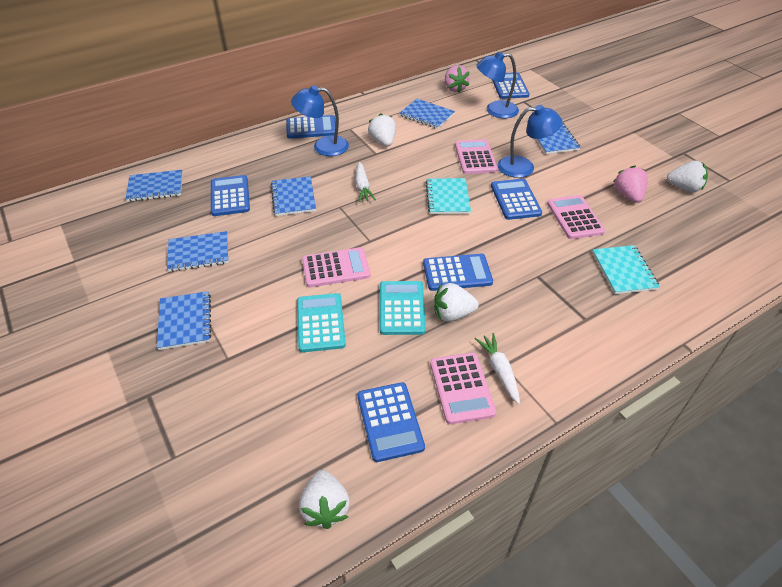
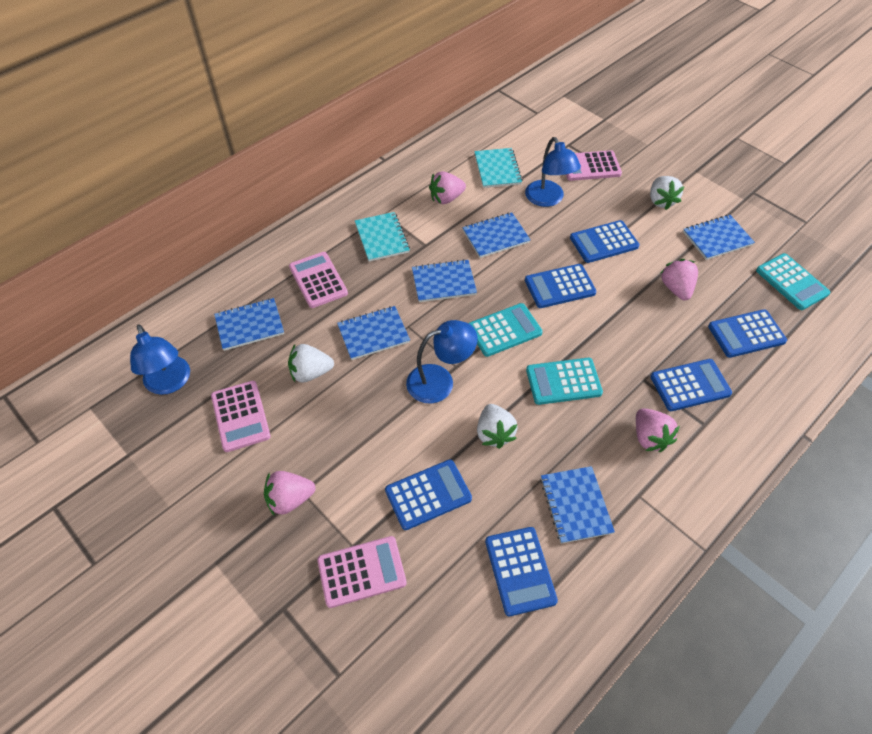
pink strawberry: [445,65,470,93] [613,165,648,203] = 2 -> [264,471,315,516] [429,171,466,204] [636,408,680,452] [661,259,698,300] = 4
turquoise calculator: [297,293,346,352] [380,281,426,335] = 2 -> [468,303,543,357] [526,358,603,405] [756,253,830,310] = 3
white carrot: [355,162,376,202] [475,333,520,404] = 2 -> none = 0
white strawberry: [299,470,350,529] [368,113,396,146] [434,283,479,322] [667,160,708,192] = 4 -> [288,344,334,383] [477,404,518,449] [650,176,684,210] = 3

